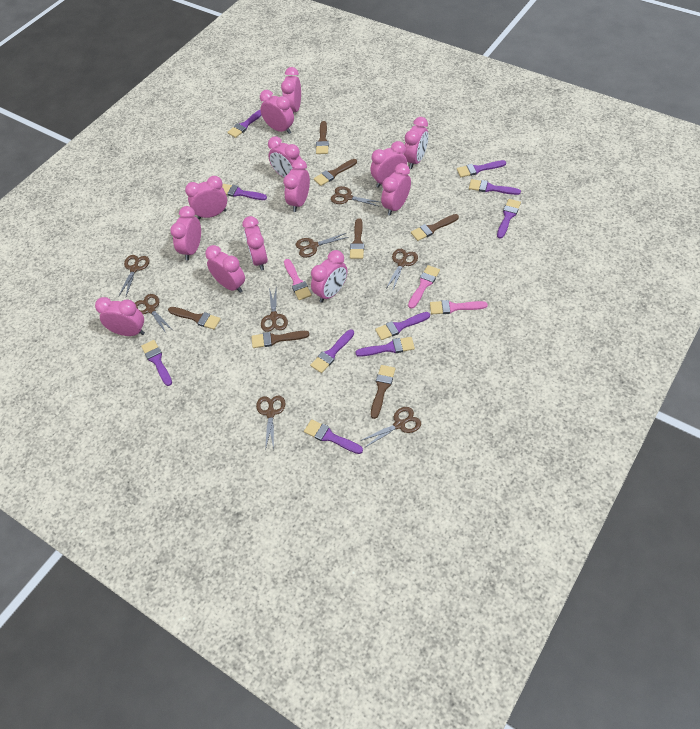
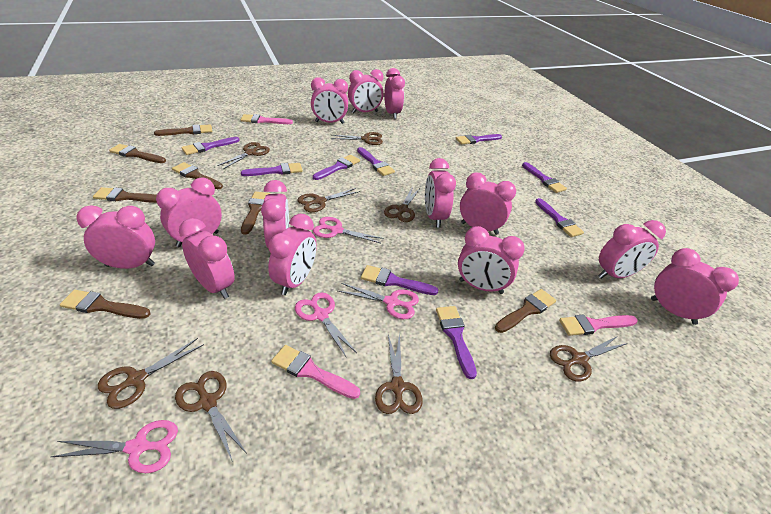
pink scissors: none = 0 -> [51,420,178,473] [295,293,357,358] [313,217,384,243] [338,283,419,319] = 4
purple brush: [141,340,172,386] [222,184,267,200] [227,110,262,138] [304,419,363,454] [310,329,354,373] [355,337,415,357] [375,312,430,340] [457,160,506,177] [469,179,521,195] [497,199,521,239] = 10 -> [181,137,240,155] [241,163,303,176] [313,155,360,180] [357,147,395,176] [361,265,438,295] [436,306,477,379] [456,134,502,144] [522,162,567,193] [535,198,584,237] = 9

